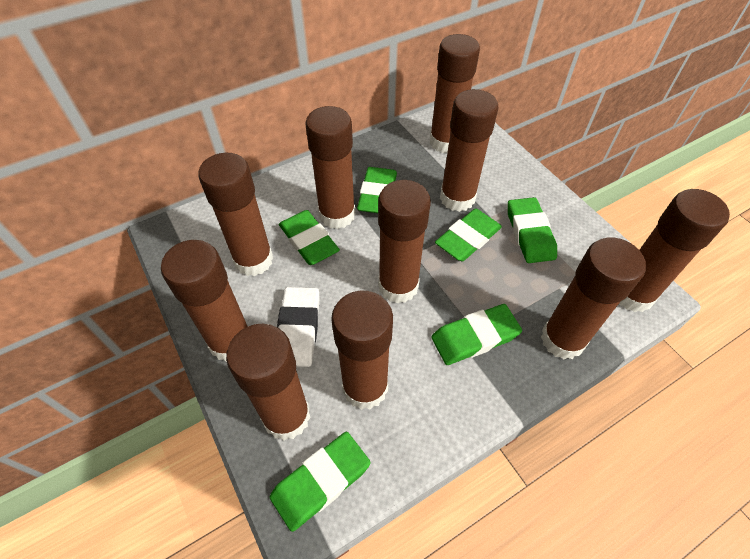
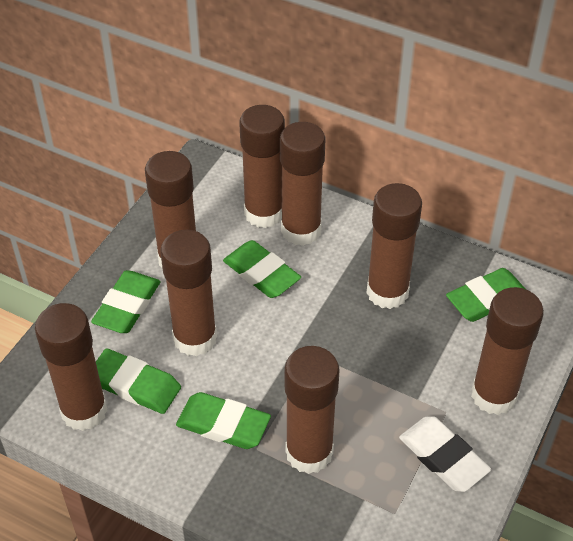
brown glue stick: [161,240,248,362] [198,153,273,276] [226,324,311,440] [305,106,355,229] [331,291,393,410] [378,180,431,304] [430,34,480,153] [440,89,498,212] [541,238,646,359] [619,189,730,312] = 10 -> [35,303,108,431] [145,151,196,267] [160,230,217,356] [239,105,285,228] [280,122,326,246] [285,346,340,474] [367,183,422,309] [471,287,544,415] = 8
green eraser: [270,432,371,532] [279,210,340,265] [357,167,397,213] [432,304,522,365] [435,208,502,261] [508,197,557,263] = 6 -> [91,270,161,333] [96,348,181,414] [176,392,271,449] [223,240,301,298] [446,268,525,322] = 5

